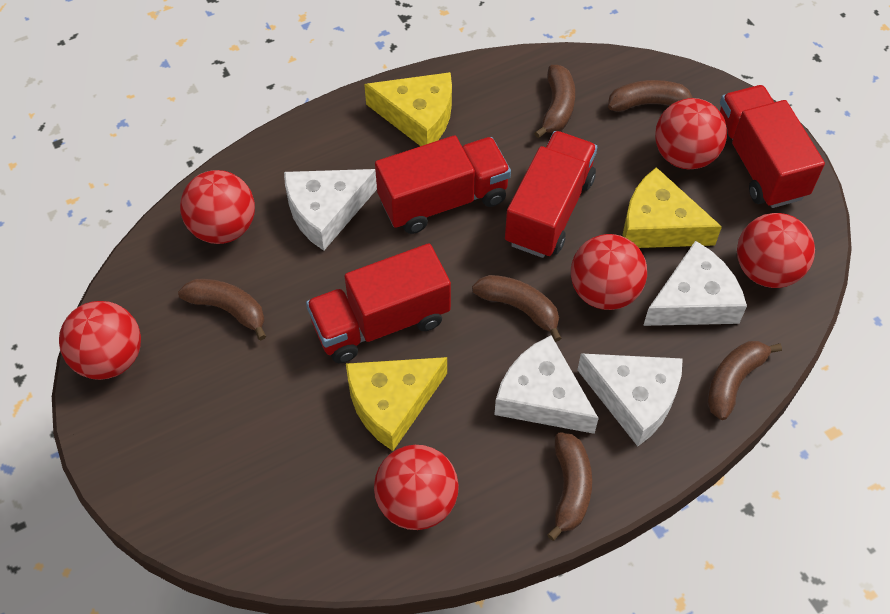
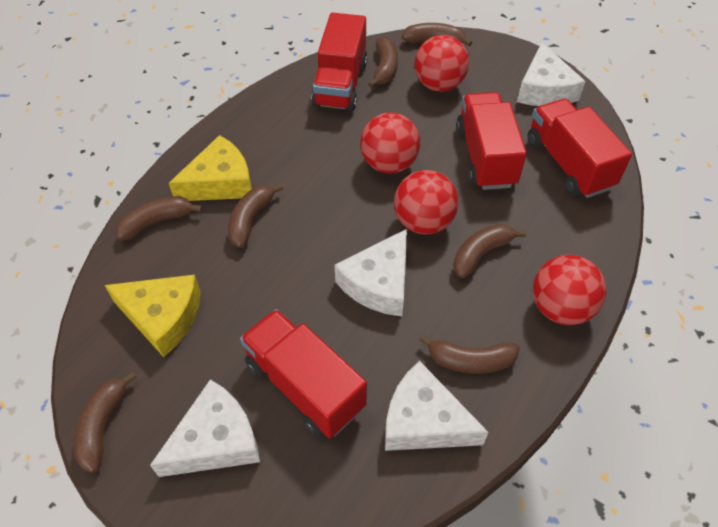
brown banana: [178,279,266,340] [472,275,562,342] [534,65,575,138] [547,432,592,541] [608,80,693,112] [707,341,782,420] = 6 -> [73,372,136,473] [116,196,202,241] [228,184,283,248] [368,37,398,88] [402,23,472,46] [420,335,520,374] [453,224,526,278] = 7
red ball: [59,301,141,380] [180,170,255,244] [374,445,459,530] [571,234,647,310] [655,98,727,169] [737,213,815,288] = 6 -> [360,112,420,173] [394,170,458,235] [414,35,469,92] [533,255,606,325] = 4
yellow cheese: [346,357,447,451] [364,72,452,146] [623,167,722,248] = 3 -> [105,275,201,357] [169,135,252,201] = 2

